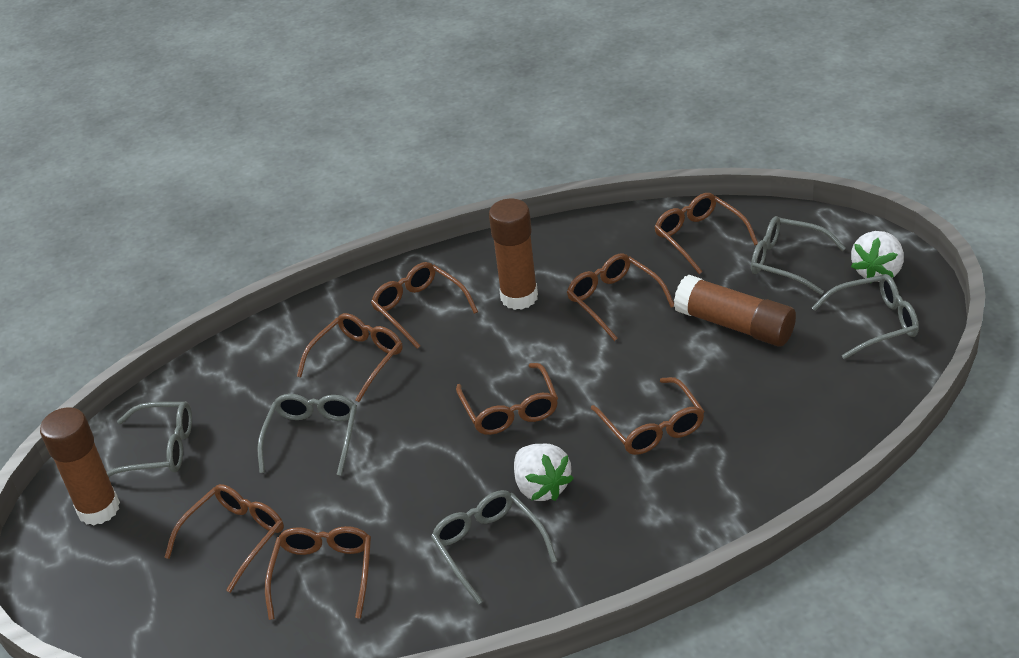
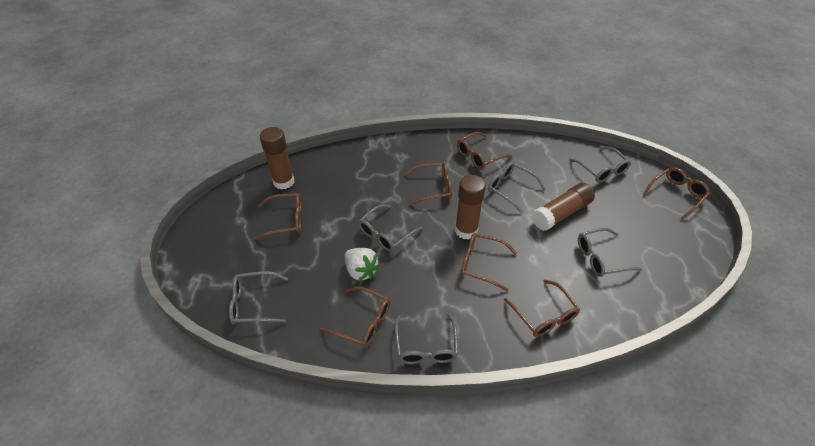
brown glasses: [164,484,284,593] [265,526,371,620] [297,313,403,402] [371,262,478,349] [456,363,558,435] [567,253,674,341] [591,377,705,455] [654,193,758,274] = 8 -> [255,193,302,240] [320,286,390,347] [404,162,452,205] [457,132,512,169] [461,233,517,291] [504,280,580,337] [643,167,710,220] = 7
grey glasses: [106,402,192,477] [257,394,357,476] [431,490,557,605] [751,216,846,295] [812,274,919,359] = 5 -> [229,271,288,324] [358,204,423,252] [395,314,458,364] [488,162,546,214] [569,147,631,183] [578,228,642,277] = 6
white strawberry: [514,444,574,501] [851,231,904,283] = 2 -> [345,248,380,281] = 1

